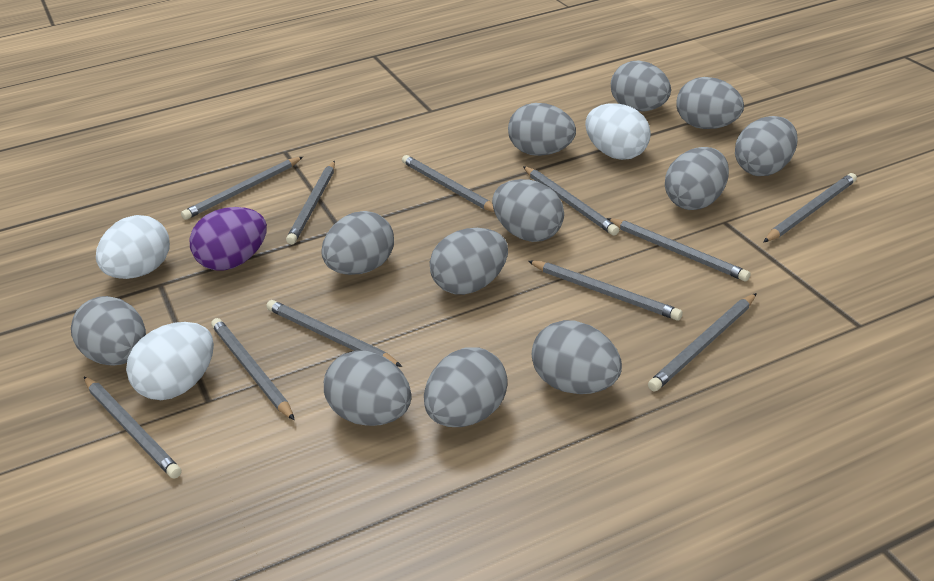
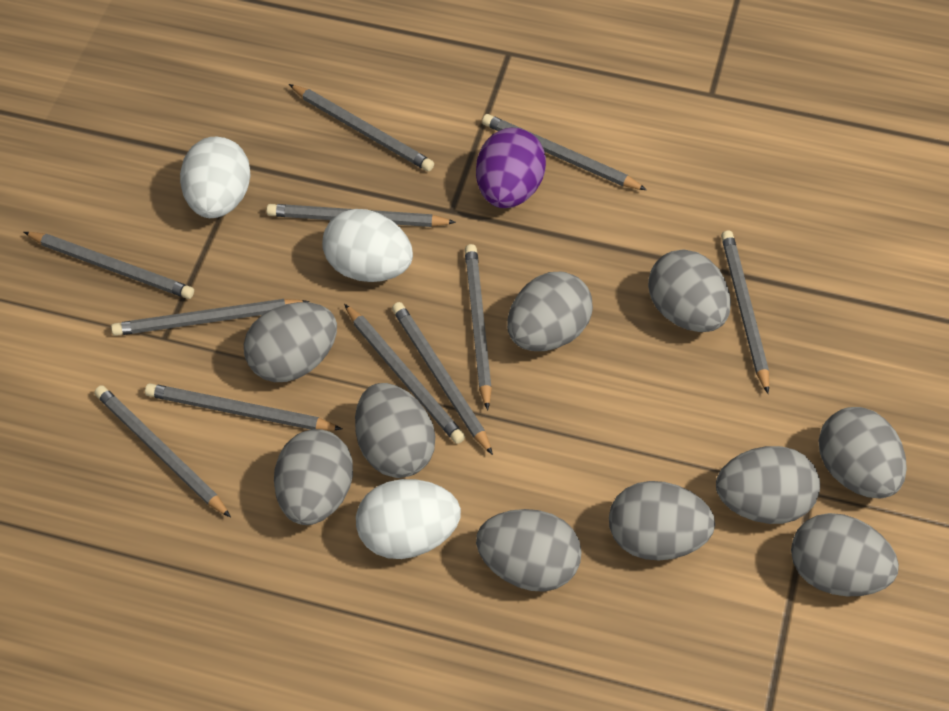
grey egg: [71,296,146,365] [321,211,394,275] [324,350,411,426] [424,347,508,427] [430,228,508,295] [492,179,564,242] [508,103,576,156] [532,320,622,394] [611,60,671,111] [665,147,729,210] [676,77,744,129] [735,116,798,176] = 12 -> [244,302,337,382] [274,429,353,525] [355,383,435,478] [476,509,582,592] [507,272,593,351] [609,481,715,560] [648,249,731,332] [716,446,820,524] [791,513,899,596] [819,407,907,499] = 10

